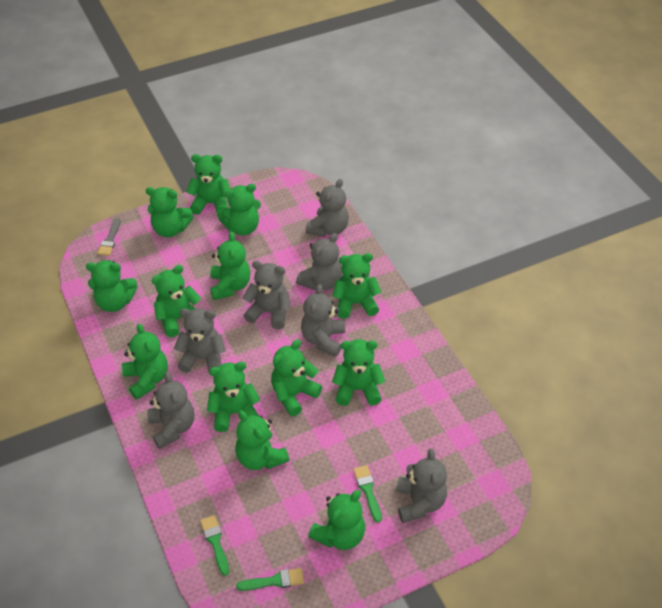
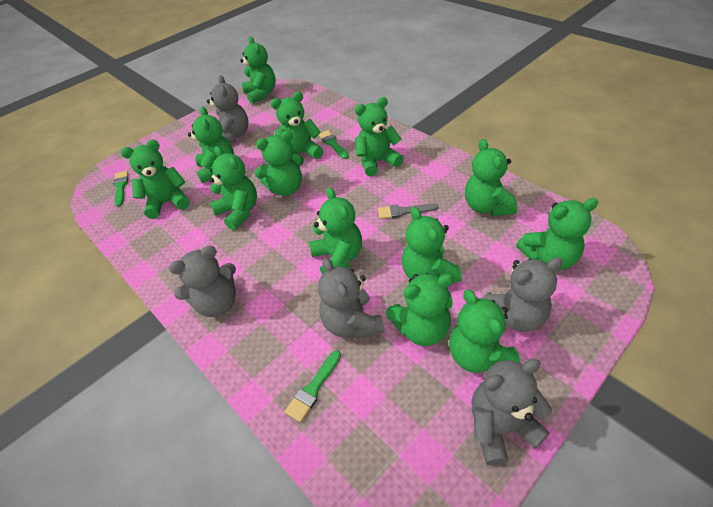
grey teddy bear: [147,372,194,449] [174,308,226,373] [243,261,290,329] [296,233,342,290] [301,284,345,357] [306,179,349,237] [396,448,447,523] = 7 -> [169,246,236,317] [207,75,248,143] [318,258,384,339] [472,359,552,465] [482,257,563,332] = 5

